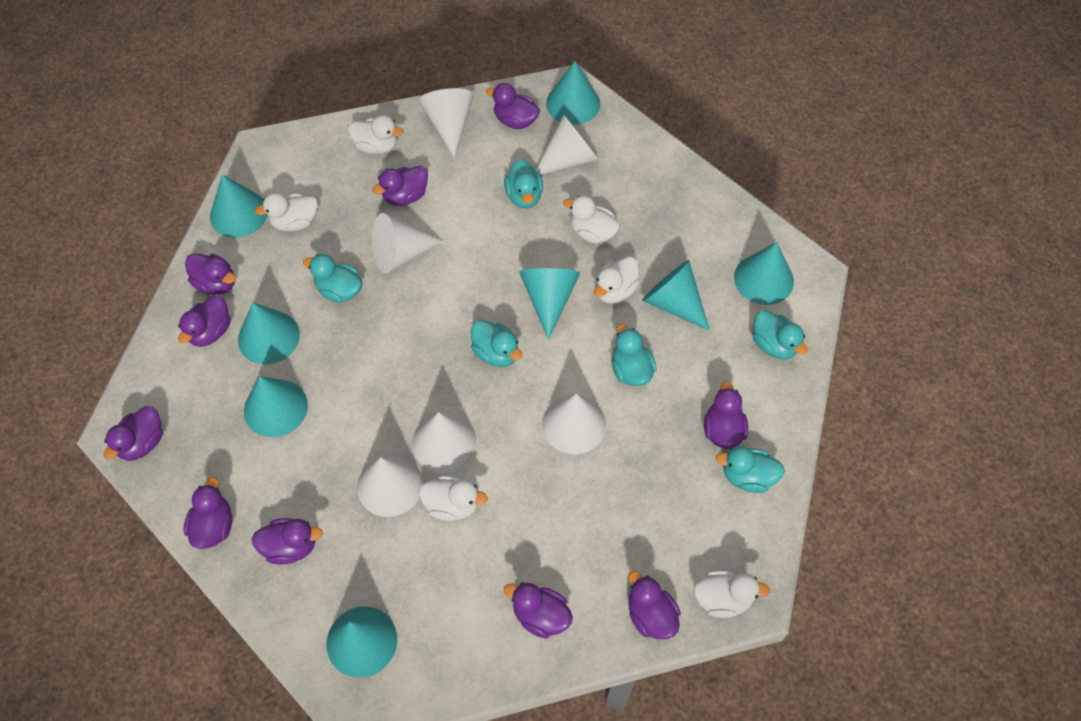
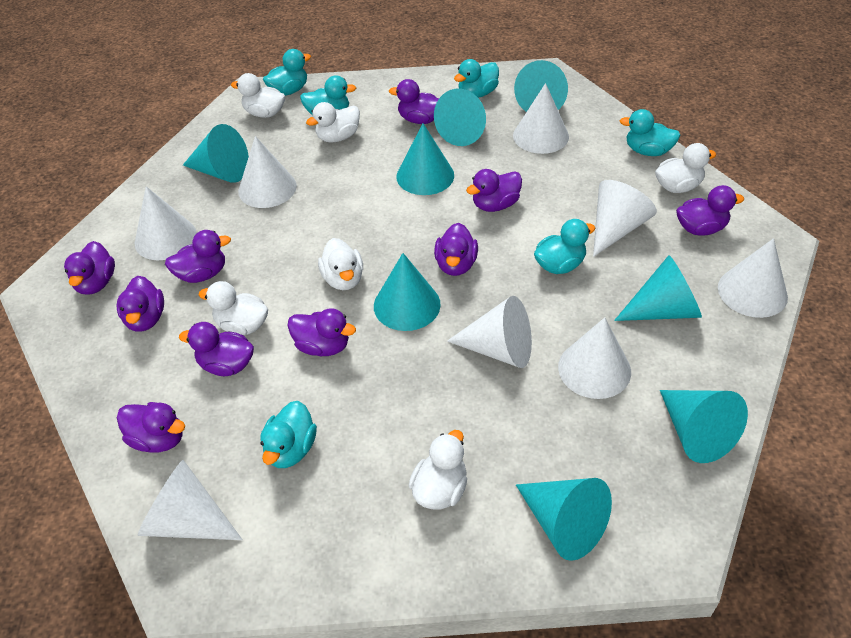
white cone: [357,455,423,517] [372,213,444,274] [412,412,477,473] [419,88,474,157] [535,114,599,175] [542,393,606,454] = 6 -> [135,186,197,260] [138,460,243,540] [238,136,297,208] [447,296,532,368] [513,83,569,154] [558,317,631,399] [593,180,657,257] [718,238,788,318] = 8

